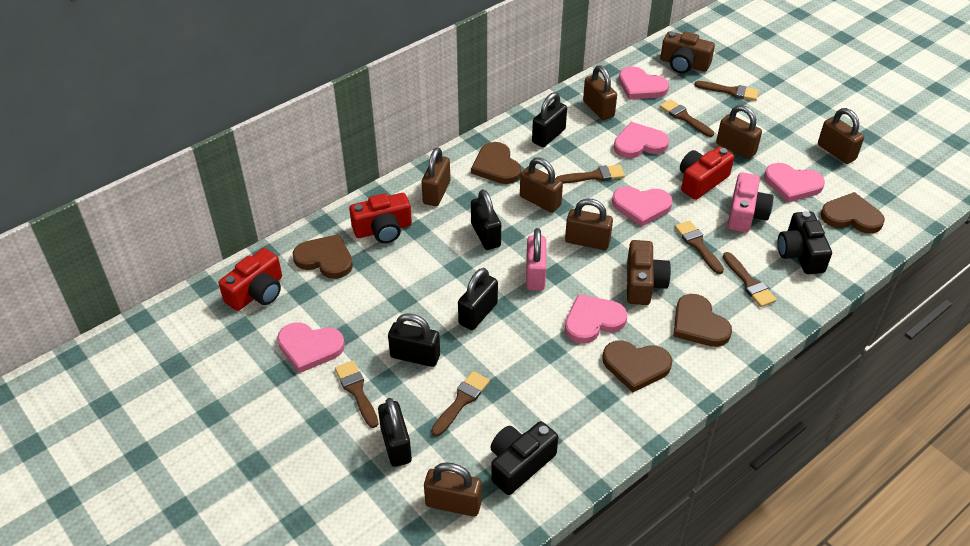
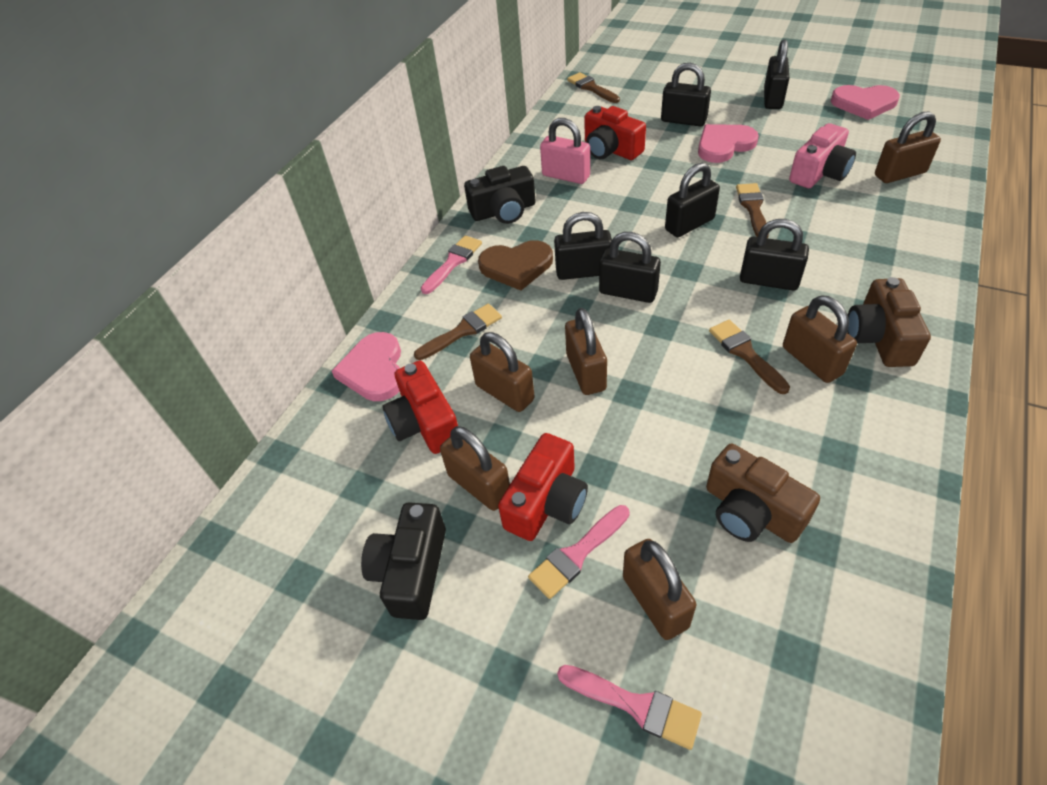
black padlock: [378,398,412,467] [388,313,440,367] [458,268,498,330] [471,189,501,250] [532,92,567,147] = 5 -> [554,212,612,280] [599,232,661,303] [661,63,711,126] [665,163,720,237] [740,219,809,290] [764,39,789,109] = 6
brown brush: [335,361,379,428] [431,371,490,436] [556,165,625,184] [660,99,714,137] [675,221,724,274] [695,81,759,101] [723,252,777,307] = 7 -> [414,304,502,360] [567,72,620,103] [709,320,790,394] [736,183,769,238] = 4
brown heart: [293,234,353,279] [471,142,521,184] [602,340,672,392] [673,294,732,347] [821,192,885,234] = 5 -> [478,240,553,290] = 1
brown padlock: [422,147,450,206] [424,462,482,517] [520,157,563,213] [565,199,613,250] [583,65,617,120] [716,105,762,159] [818,108,864,164] = 7 -> [440,426,510,511] [470,332,535,412] [565,308,607,395] [623,539,696,640] [783,295,857,383] [875,112,941,183] = 6
pink brush: none = 0 -> [421,235,482,294] [528,505,630,599] [557,665,702,750] = 3
pink heart: [277,323,345,373] [565,294,627,343] [612,186,673,227] [614,122,669,158] [619,66,669,99] [764,163,825,202] = 6 -> [332,332,401,401] [698,124,759,163] [831,85,900,120] = 3

